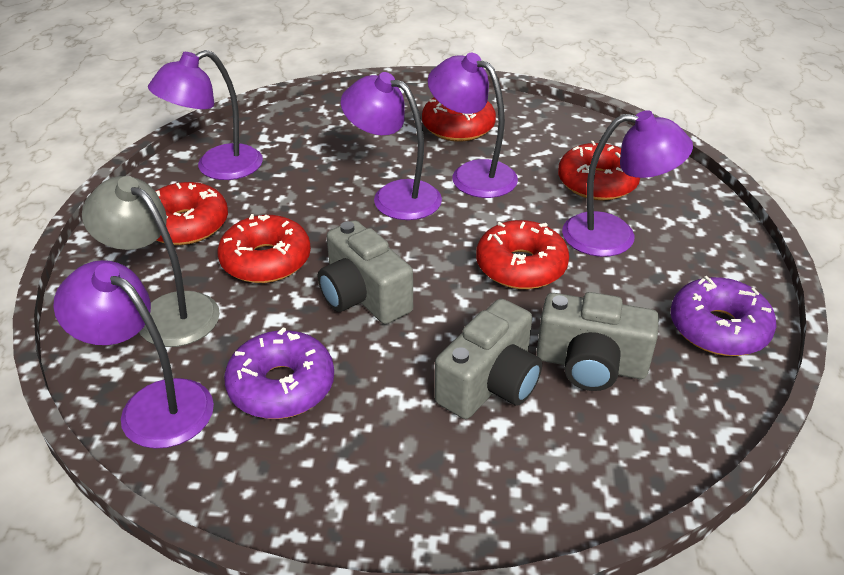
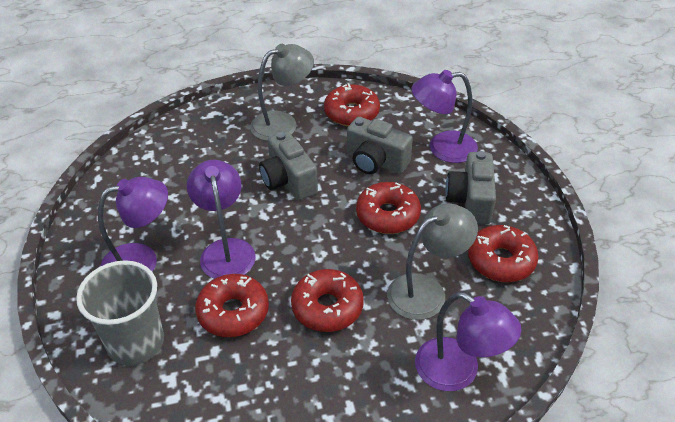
grey cup: none = 0 -> [76,260,164,366] = 1
grey lamp: [82,176,220,347] = 1 -> [250,44,314,141] [387,203,478,320] = 2
purple donut: [224,327,334,419] [671,276,776,356] = 2 -> none = 0
purple lamp: [53,260,214,449] [148,50,263,180] [341,72,442,220] [428,53,518,198] [562,110,693,257] = 5 -> [98,177,168,272] [187,160,256,279] [411,70,478,163] [415,292,521,391] = 4

